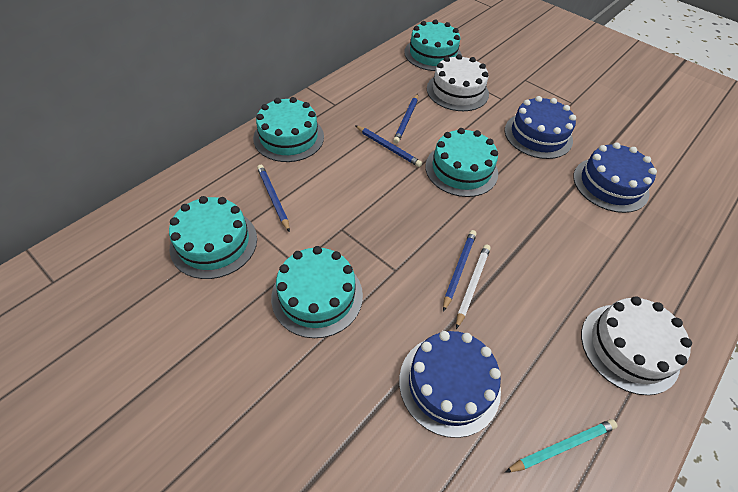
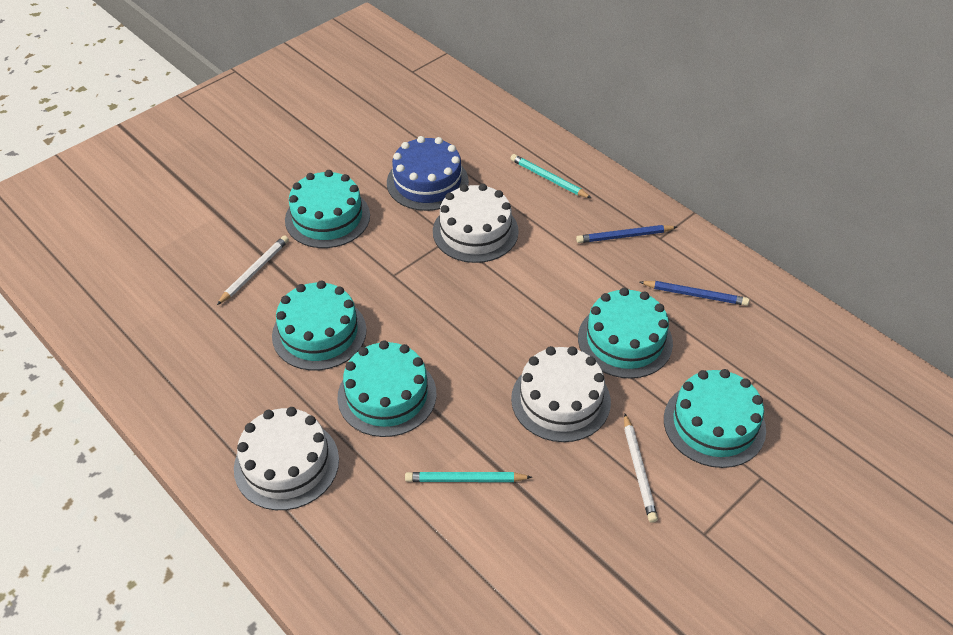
blue cake: [399,331,501,438] [505,96,576,159] [573,143,657,213] = 3 -> [387,136,469,211] = 1
blue pencil: [257,165,290,232] [355,125,422,167] [393,94,418,144] [443,230,477,312] = 4 -> [576,225,677,243] [640,281,749,306] = 2
turquoise pencil: [505,419,618,473] = 1 -> [405,472,532,482] [510,154,591,198] = 2
white cake: [427,54,489,111] [581,296,692,395] = 2 -> [234,407,339,510] [433,184,519,263] [511,346,611,442] = 3
white pencil: [456,244,491,329] = 1 -> [217,235,289,305] [624,414,658,523] = 2

